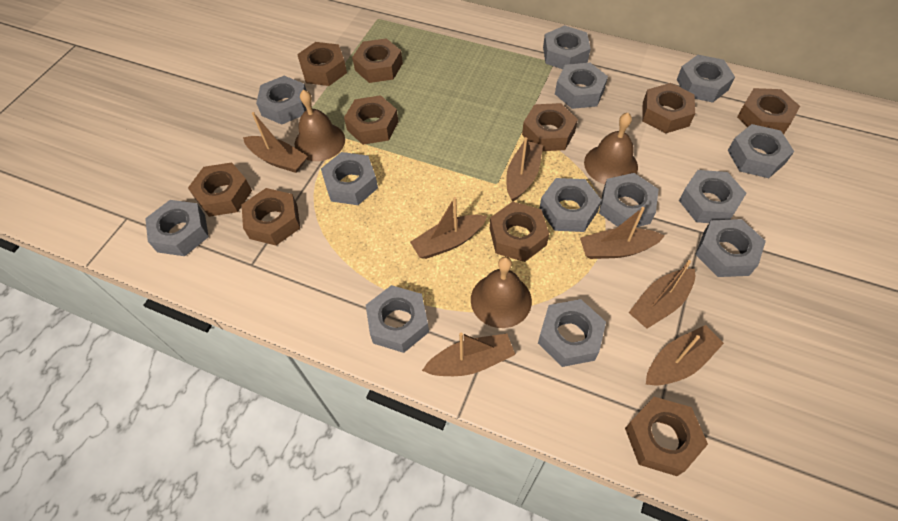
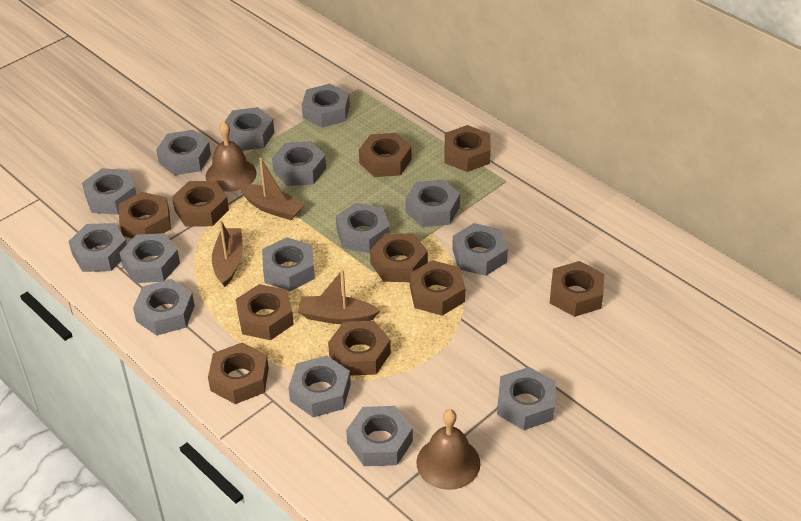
brown bell: [295,90,345,161] [471,257,532,328] [584,113,638,184] = 3 -> [206,121,257,192] [416,409,481,490] = 2
brown boat: [243,112,308,173] [410,197,487,259] [422,332,515,376] [506,137,543,201] [580,207,664,259] [629,260,695,329] [646,325,724,386] = 7 -> [212,220,243,287] [239,158,305,220] [298,269,380,324] = 3
grey nut: [145,200,209,256] [256,76,307,125] [321,152,378,205] [366,285,429,353] [538,299,606,367] [539,178,602,232] [543,25,591,69] [555,63,608,109] [599,173,659,227] [677,55,735,103] [679,170,747,223] [695,219,766,277] [728,124,794,178] = 13 -> [68,223,127,272] [82,168,137,215] [120,233,180,283] [133,279,195,336] [156,130,211,175] [224,107,274,151] [262,237,315,291] [272,141,326,186] [288,355,351,417] [302,84,350,127] [336,203,390,253] [346,406,413,466] [405,179,460,227] [452,223,508,276] [497,367,556,430] = 15

